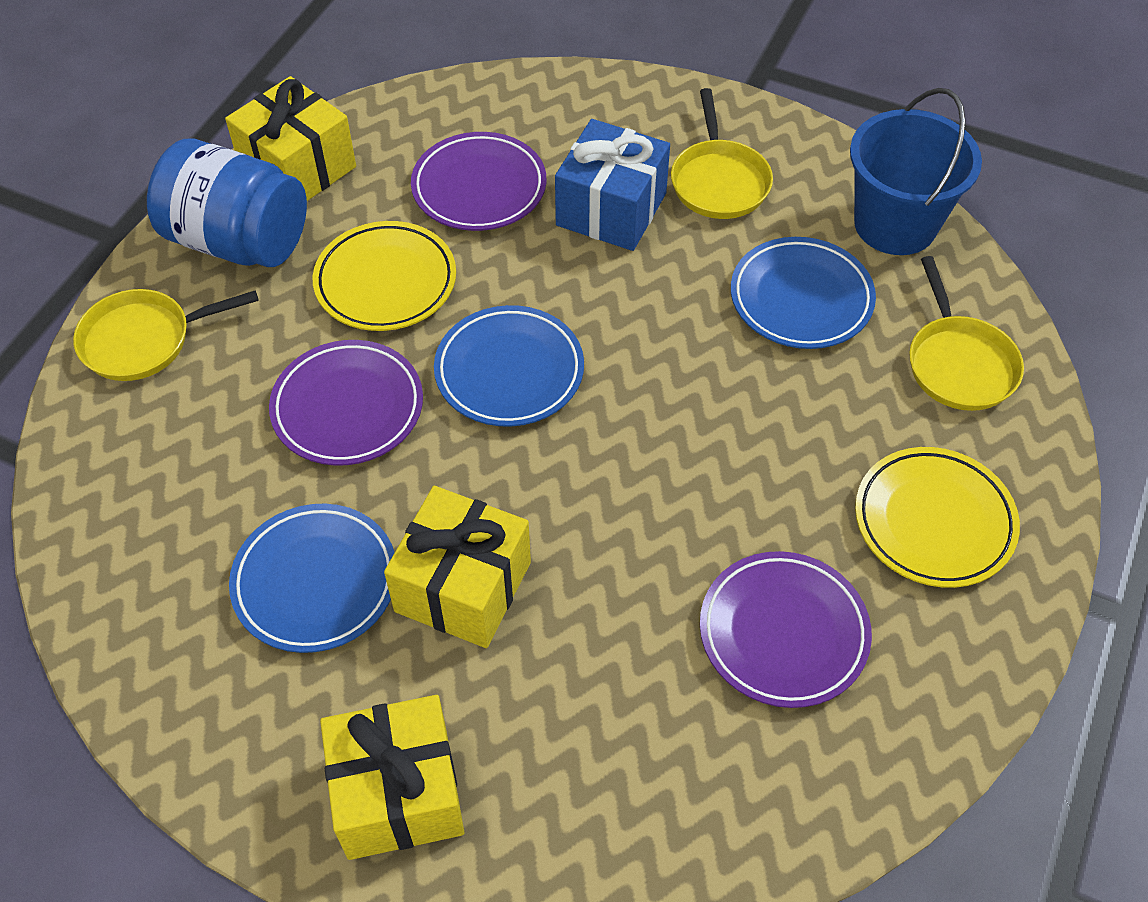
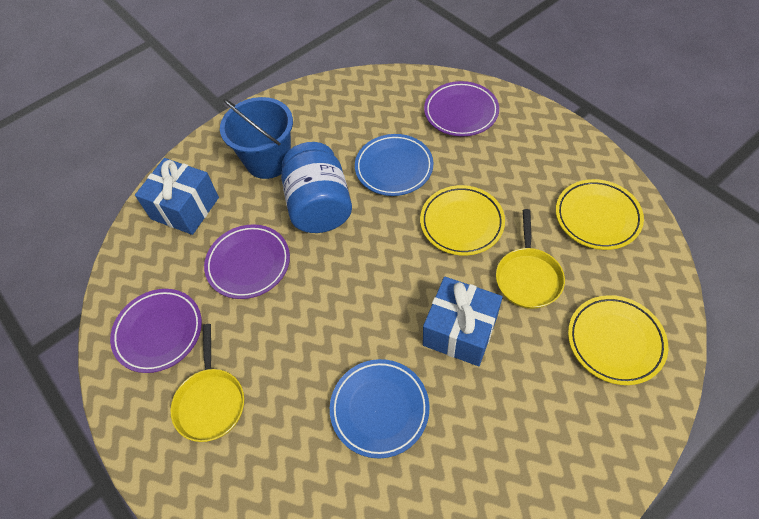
blue gift: [555,119,670,251] = 1 -> [135,158,219,235] [423,277,503,366] = 2
blue plate: [229,504,395,653] [434,305,584,427] [731,237,876,349] = 3 -> [330,359,429,459] [355,134,433,196] = 2
yellow gift: [225,76,356,201] [320,695,464,860] [384,486,531,648] = 3 -> none = 0
yellow pan: [73,289,259,381] [671,88,773,219] [909,256,1024,411] = 3 -> [171,324,244,442] [496,209,565,309] = 2
yellow plate: [313,221,456,331] [855,447,1020,588] = 2 -> [420,185,505,256] [556,179,644,250] [568,295,668,385] = 3

